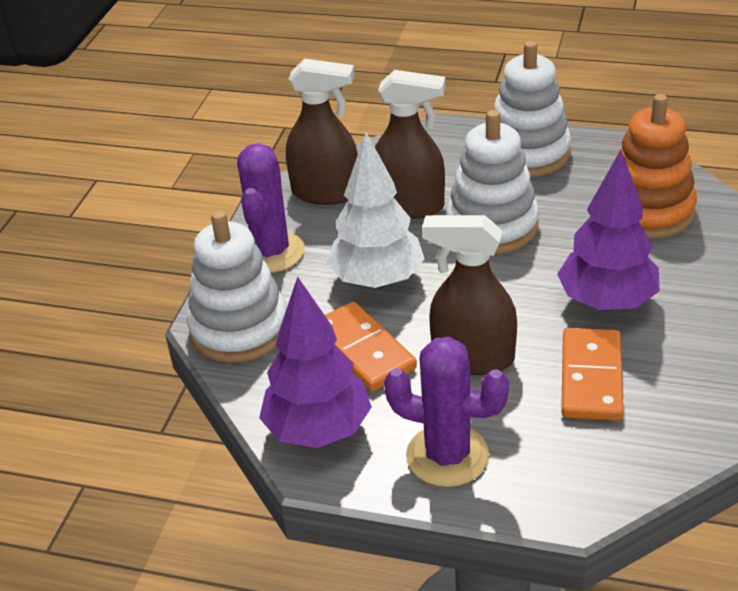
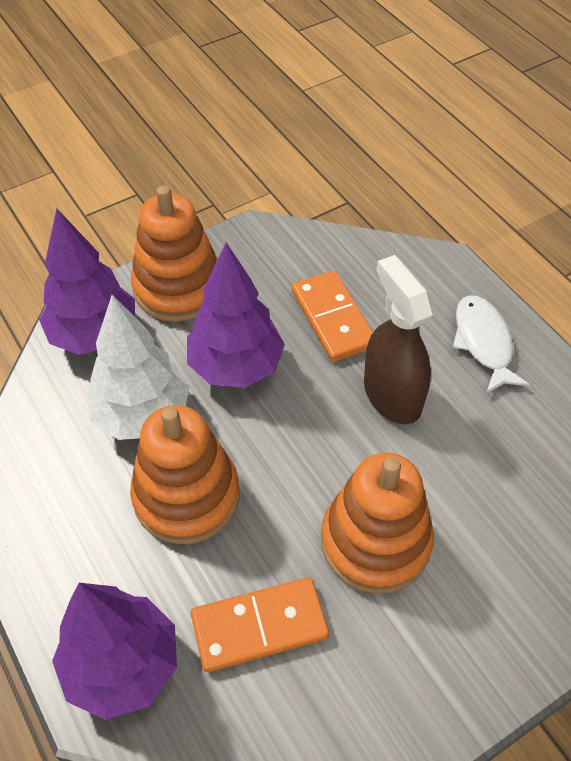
brown spray bottle: [286,58,358,205] [375,70,446,219] [422,215,517,375] = 3 -> [364,255,433,424] = 1
orange stacking toy: [615,94,697,239] = 1 -> [130,405,239,544] [131,186,218,322] [321,453,434,594] = 3
purple cactus: [237,143,305,273] [384,337,509,487] = 2 -> none = 0
purple tree: [259,277,372,448] [557,150,660,311] = 2 -> [39,208,135,355] [52,583,177,720] [187,242,285,388] = 3
white fish: none = 0 -> [453,295,530,394] = 1
white stacking toy: [187,210,287,363] [446,110,539,254] [494,41,571,177] = 3 -> none = 0

